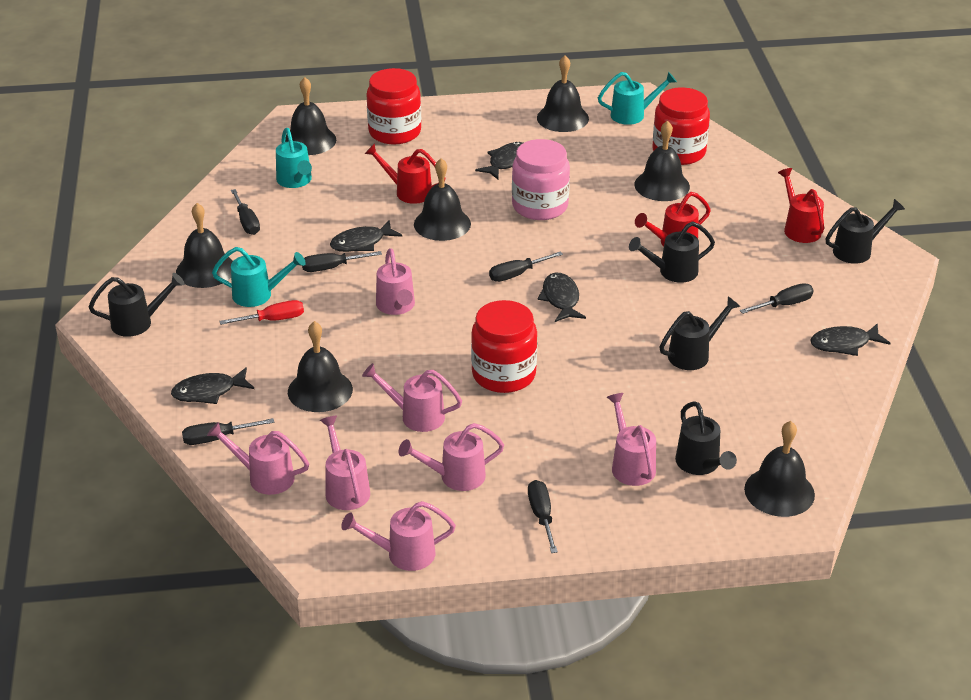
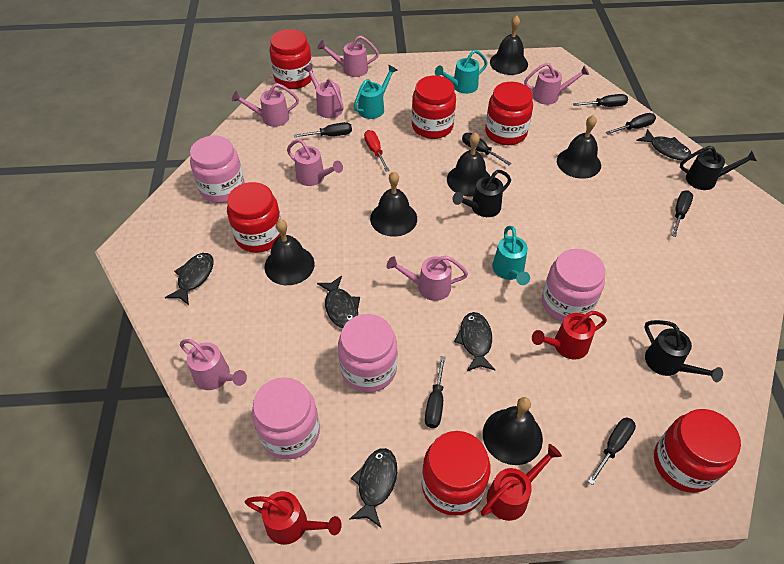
black bell: [176,203,233,288] [285,77,336,155] [288,321,353,412] [414,158,471,241] [537,55,589,132] [634,121,690,201] [744,421,815,517] = 7 -> [264,219,315,285] [370,172,417,237] [447,132,490,197] [483,397,543,465] [490,15,528,75] [557,115,601,179] = 6
black screwdriver: [182,418,274,445] [231,189,260,235] [302,251,382,272] [489,251,563,282] [528,480,558,553] [740,283,814,314] = 6 -> [294,122,352,138] [425,356,446,428] [462,133,512,165] [573,94,628,107] [588,418,636,485] [606,113,656,135] [671,190,693,237] = 7
black watering can: [89,273,185,337] [629,222,715,283] [660,296,741,370] [675,401,737,475] [826,199,905,264] = 5 -> [452,170,511,217] [644,320,723,382] [680,146,757,190] = 3
pink jar: [512,139,570,220] = 1 -> [190,136,245,203] [252,377,320,460] [338,314,397,393] [542,249,605,322] = 4
red jar: [366,68,421,144] [471,300,537,393] [652,87,710,165] = 3 -> [227,182,281,253] [270,29,313,89] [412,75,456,139] [422,431,490,516] [485,82,533,145] [654,409,741,493] = 6

